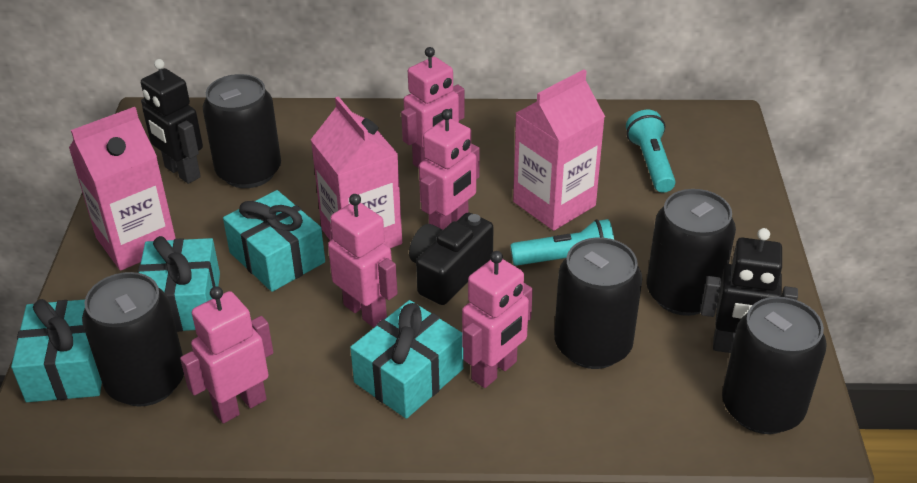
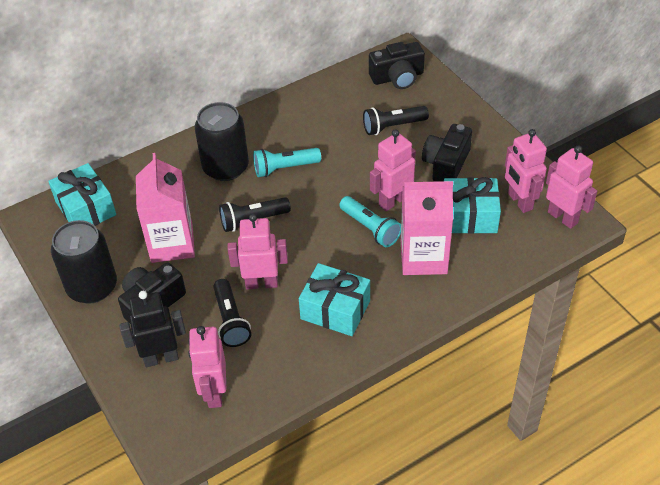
black camera: [409,213,494,305] = 1 -> [118,262,186,323] [369,42,425,89] [422,124,472,182] = 3
black can: [82,272,184,406] [203,74,281,188] [554,238,642,369] [647,189,736,316] [722,297,827,434] = 5 -> [51,220,117,304] [195,102,249,181] = 2
black flashlight: none = 0 -> [213,279,251,347] [219,197,291,232] [363,106,429,135] = 3
black robot: [141,59,203,184] [701,228,798,353] = 2 -> [119,291,186,367] = 1
pink carton: [69,107,176,271] [311,96,402,248] [513,69,605,231] = 3 -> [136,153,195,263] [401,181,453,275] = 2
turquoise gift: [11,299,102,402] [138,236,220,332] [223,190,325,292] [350,300,463,419] = 4 -> [48,163,116,226] [299,263,370,336] [444,177,501,234] = 3

